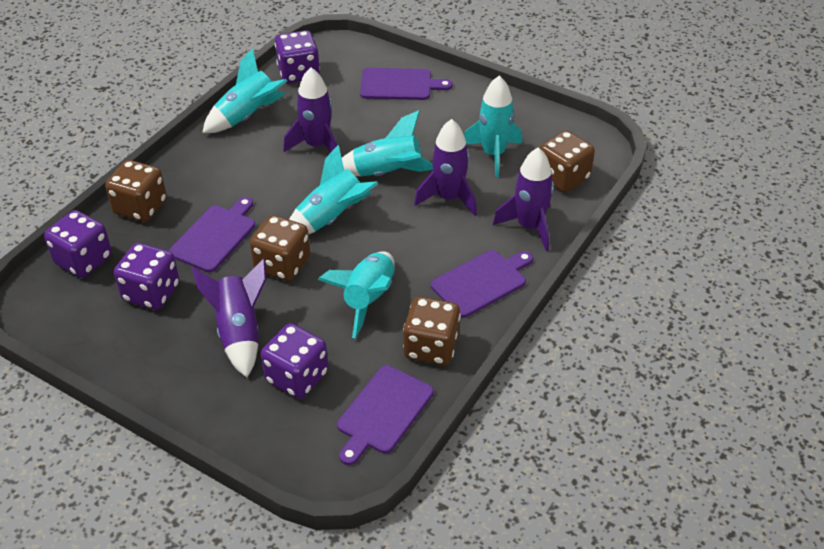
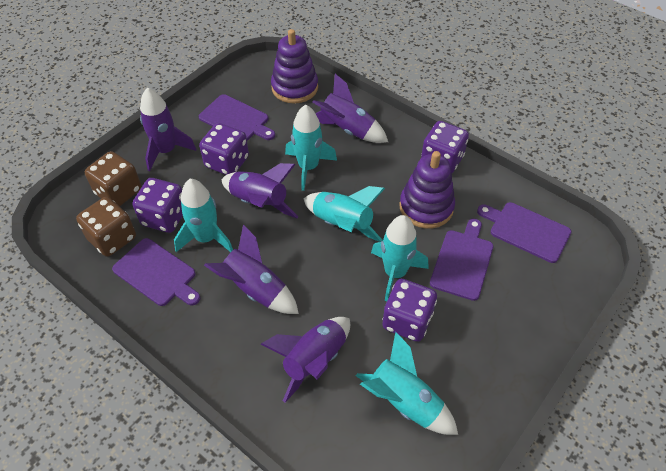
brown dice: [105,160,167,222] [250,215,310,281] [403,297,461,365] [540,130,595,193] = 4 -> [76,197,136,257] [85,151,141,207] = 2
purple rocket: [192,259,266,378] [283,67,338,152] [414,119,477,216] [493,147,554,251] = 4 -> [140,88,196,171] [204,224,299,314] [221,163,299,218] [261,317,350,402] [312,74,388,143] = 5
purple stacking toy: none = 0 -> [271,29,318,103] [399,151,455,229] = 2

